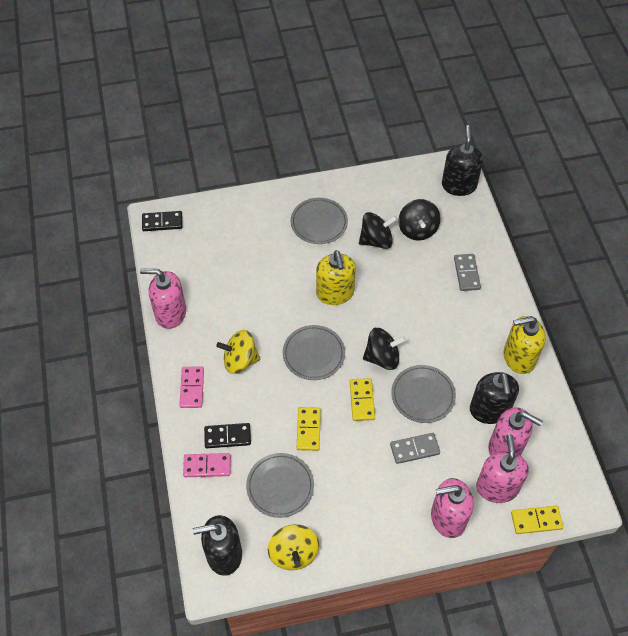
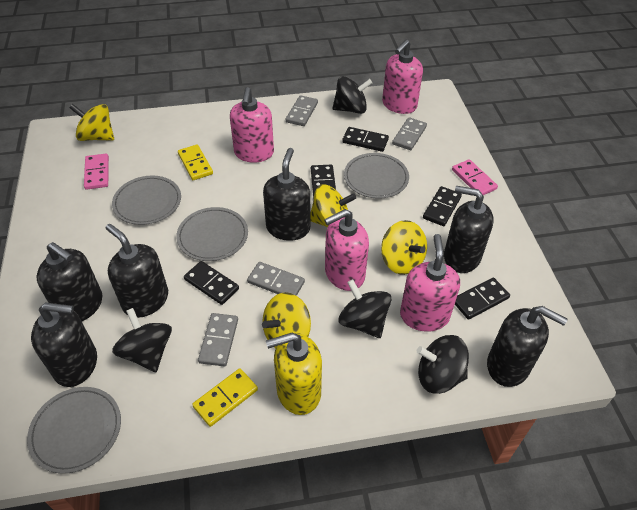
black domino: [142,211,183,231] [204,423,251,448] = 2 -> [184,261,239,305] [311,165,336,199] [342,127,389,152] [423,186,462,226] [455,278,510,320] = 5
black soap dispenser: [193,515,242,576] [442,125,483,196] [470,372,519,424] = 3 -> [31,303,97,387] [37,242,103,321] [106,224,168,318] [263,148,310,241] [444,186,494,273] [487,306,568,387] = 6
black spinning top: [359,212,397,249] [363,328,406,370] [398,199,441,241] = 3 -> [112,308,172,372] [332,76,372,114] [339,279,392,338] [417,335,469,394] = 4
grey domino: [390,433,440,464] [454,254,481,291] = 2 -> [198,313,238,366] [247,262,305,296] [286,95,318,126] [392,117,427,150] = 4
yellow domino: [297,407,321,451] [350,378,375,421] [511,505,563,534] = 3 -> [178,144,213,180] [192,368,258,427] = 2
yellow soap dispenser: [316,250,356,305] [504,316,546,374] = 2 -> [266,333,322,415] = 1
yellow spinning top: [216,330,260,374] [268,524,319,570] = 2 -> [69,104,114,141] [262,292,311,348] [310,184,356,227] [381,220,427,275] = 4

